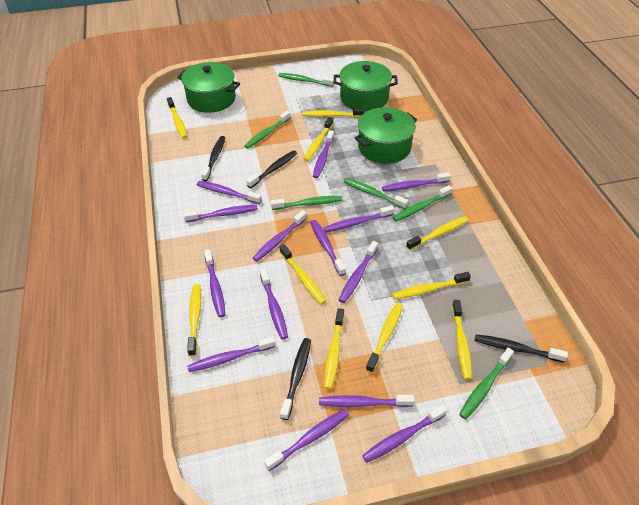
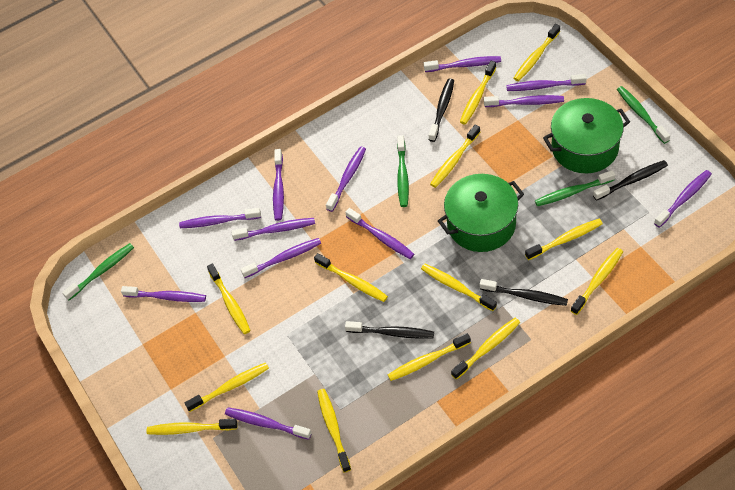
green pot: [177,62,240,113] [334,61,398,112] [355,107,417,164] = 3 -> [438,174,524,252] [543,98,630,173] = 2
green toothbrush: [244,111,291,149] [271,196,343,210] [278,73,334,87] [344,178,408,209] [392,185,453,222] [459,347,514,420] = 6 -> [62,243,134,300] [397,135,409,207] [535,170,615,206] [617,86,670,144] = 4
purple toothbrush: [183,205,258,222] [187,336,276,372] [197,181,262,204] [204,249,225,317] [253,210,307,261] [260,269,288,339] [264,409,349,471] [310,220,346,276] [313,130,334,178] [319,395,415,407] [324,205,394,232] [339,241,378,303] [362,405,447,463] [382,172,451,192] = 14 -> [121,286,206,302] [179,208,261,228] [225,407,312,440] [231,218,315,241] [241,238,321,278] [273,149,284,221] [326,146,366,212] [345,208,414,259] [424,56,501,72] [484,95,564,107] [506,74,586,91] [654,170,712,228] = 12
yellow toothbrush: [167,97,187,139] [187,284,201,357] [280,244,326,304] [303,108,365,117] [304,117,333,161] [324,308,344,389] [366,303,403,373] [392,272,471,300] [406,216,468,251] [452,300,472,380] = 10 -> [147,418,237,435] [185,362,269,412] [207,264,251,334] [314,253,388,302] [317,389,351,473] [388,333,471,381] [421,264,497,311] [430,124,480,188] [451,318,520,380] [460,61,496,124] [514,24,560,81] [525,219,603,260] [571,248,623,315] = 13

